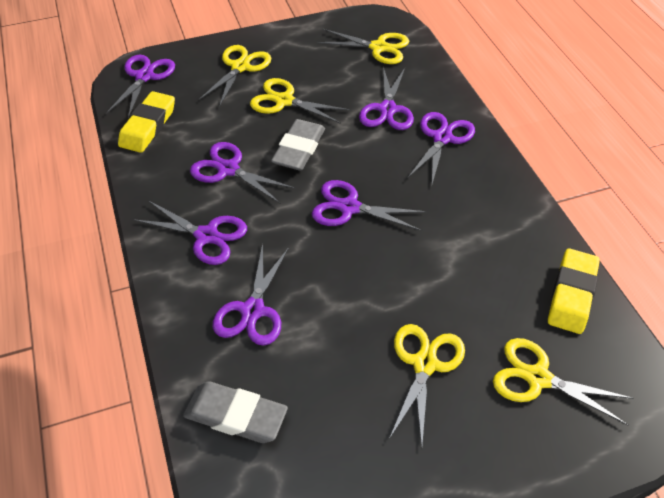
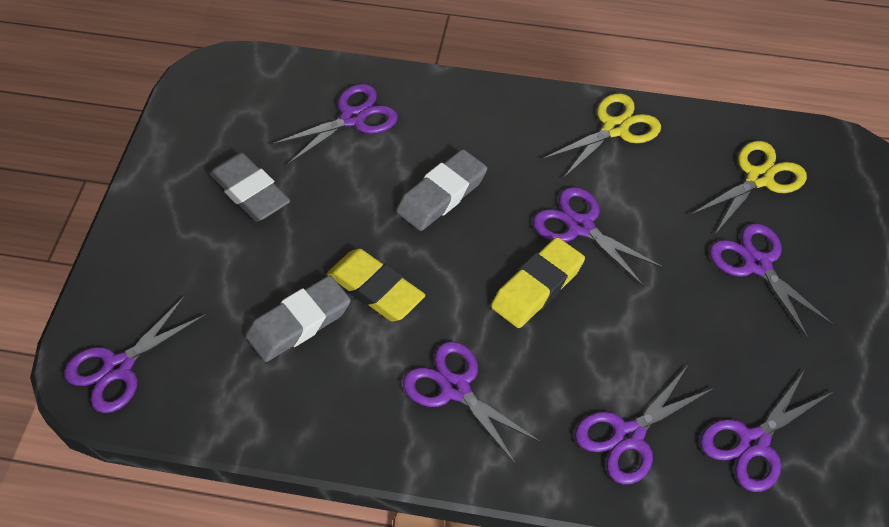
grey eraser: [183,381,288,443] [271,119,325,171] = 2 -> [209,152,290,221] [246,275,351,362] [396,149,487,231] = 3
yellow scissors: [199,45,271,107] [250,78,350,124] [317,29,409,64] [389,324,465,446] [493,338,634,425] = 5 -> [542,93,661,179] [690,141,807,234] = 2

